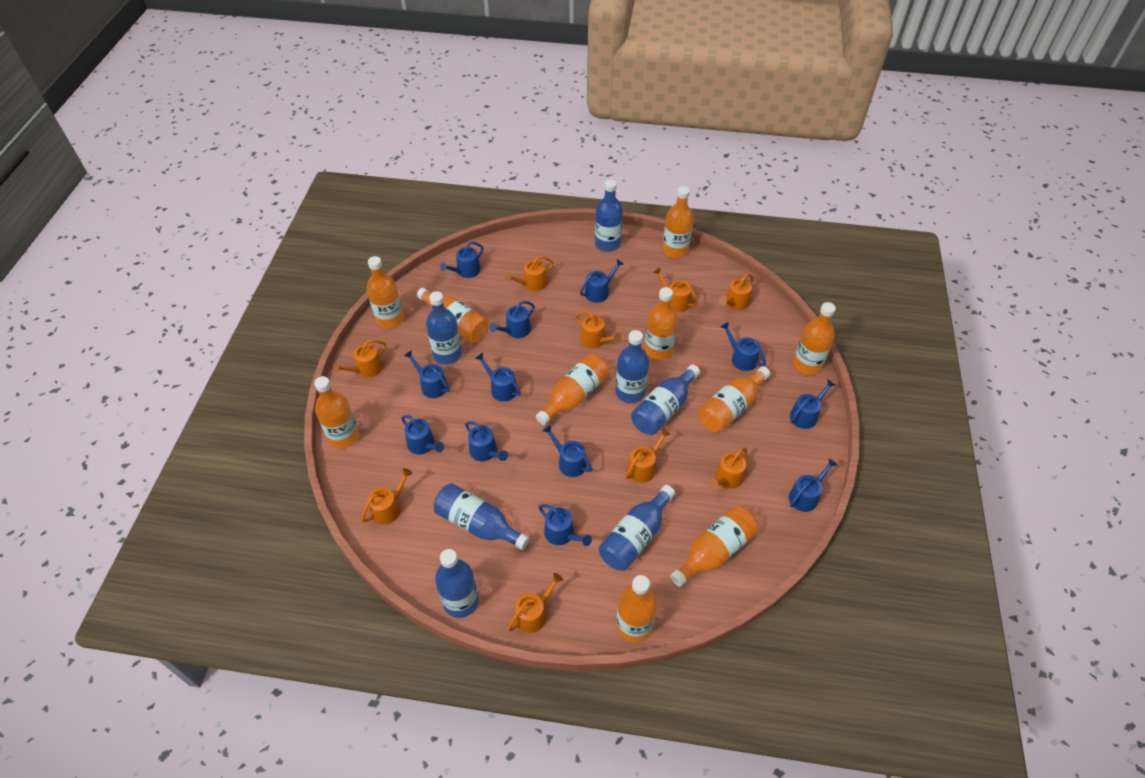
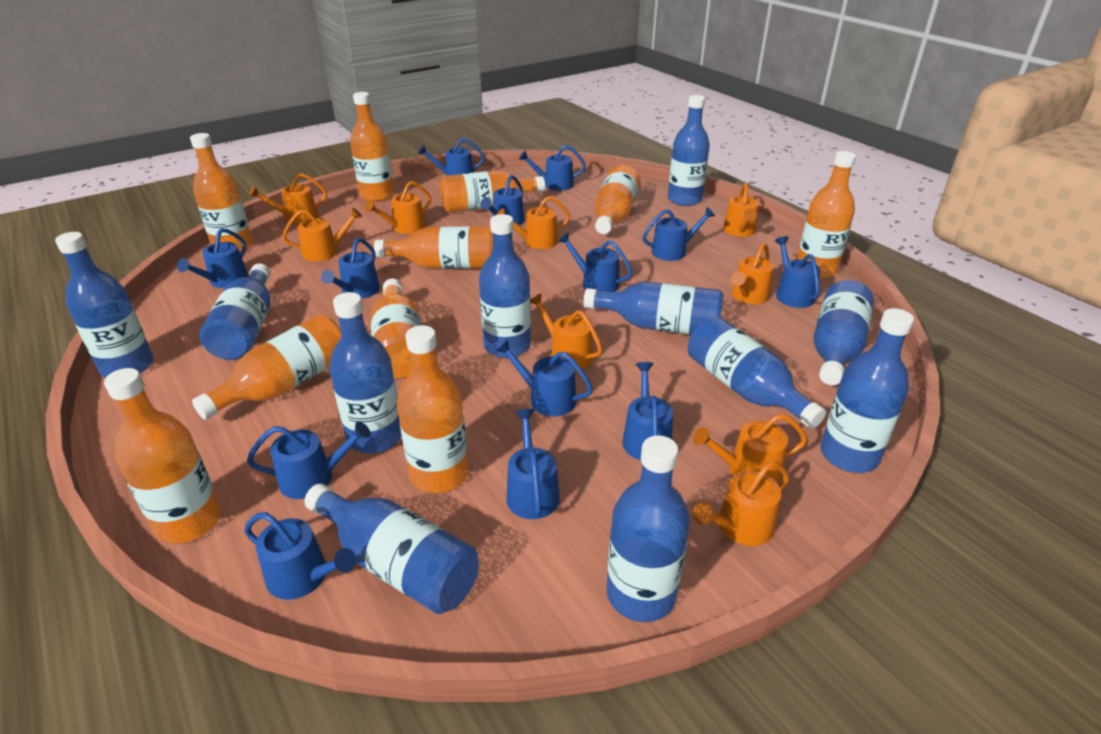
blue bottle: [426,291,462,364] [434,483,529,550] [435,549,479,618] [595,179,623,251] [599,485,675,571] [616,330,649,403] [631,364,700,435] = 7 -> [55,232,153,378] [199,264,271,360] [304,484,479,614] [329,292,402,453] [479,214,531,358] [583,282,724,334] [607,435,690,622] [668,95,710,206] [688,316,826,429] [813,280,874,385] [820,308,914,473] = 11
blue watering can: [401,415,444,454] [404,350,449,398] [440,242,483,278] [465,421,508,461] [475,353,521,402] [489,301,535,338] [539,504,592,546] [542,425,592,477] [580,259,624,303] [720,322,766,371] [789,458,838,512] [790,380,835,429] = 12 -> [177,228,248,288] [244,512,356,600] [247,422,371,499] [321,238,380,299] [418,137,485,176] [480,175,524,225] [496,340,593,416] [507,409,560,519] [519,145,586,191] [558,233,632,292] [622,362,673,460] [642,207,715,261] [775,236,821,308] = 13

